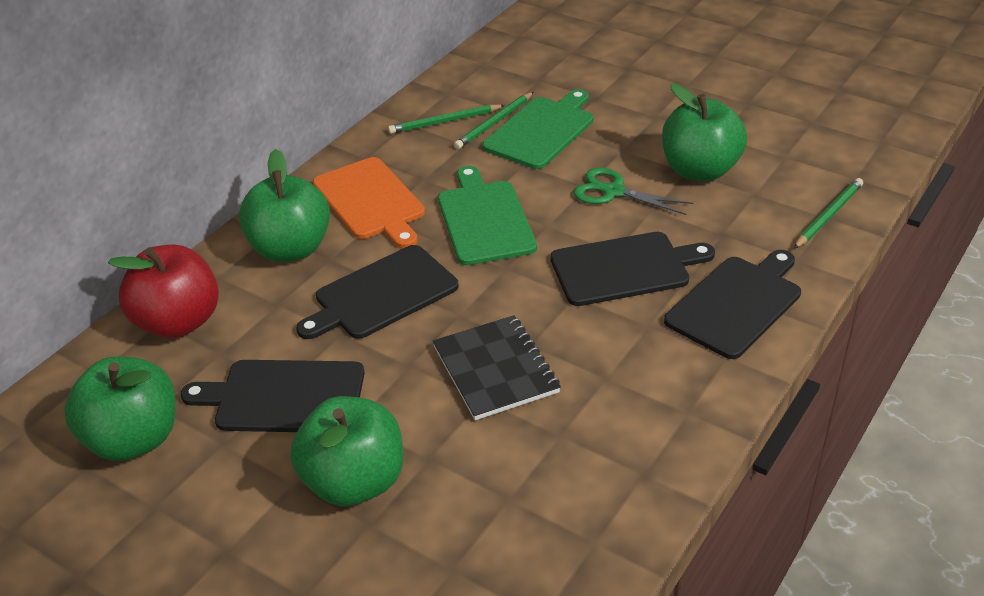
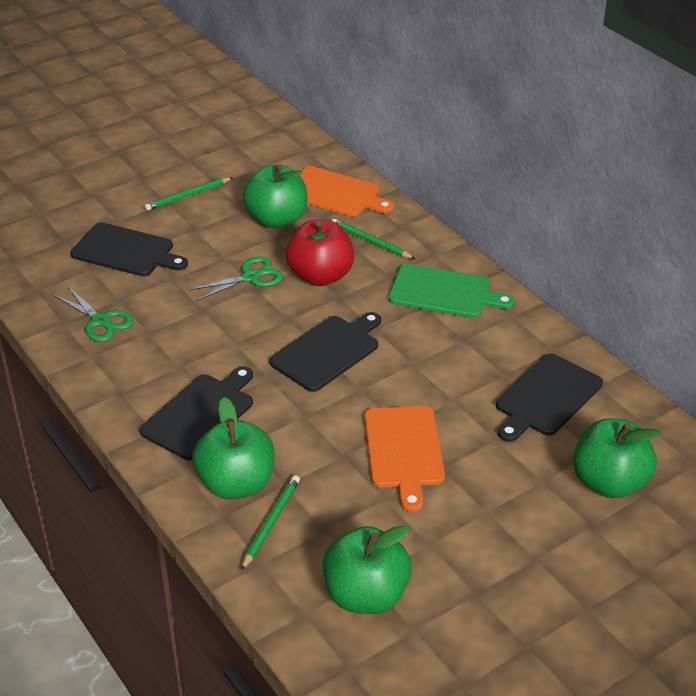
black notebook: [433,315,561,420] = 1 -> none = 0
green cutting board: [438,166,537,265] [483,89,593,169] = 2 -> [389,264,514,318] = 1
green scissors: [574,167,693,215] = 1 -> [53,287,134,342] [189,257,283,301] = 2
orange cutting board: [313,157,425,249] = 1 -> [300,166,394,217] [365,406,445,512] = 2

